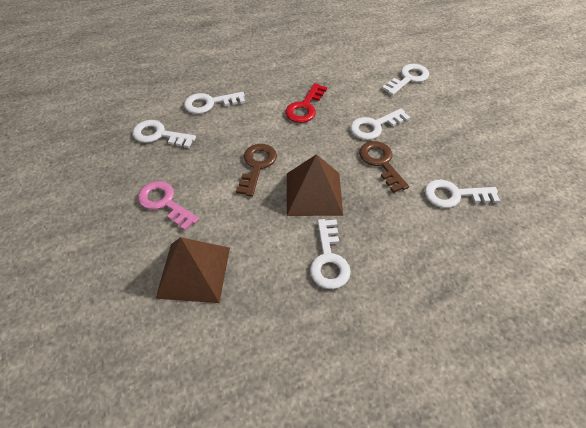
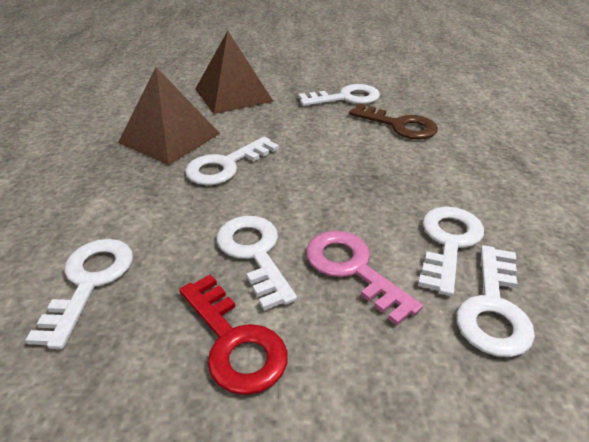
brown key: [236,144,277,197] [359,141,409,193] = 2 -> [349,104,438,140] = 1

